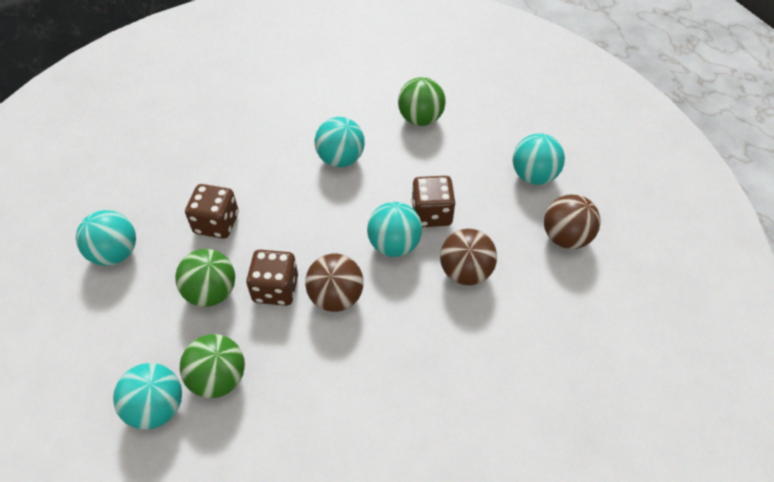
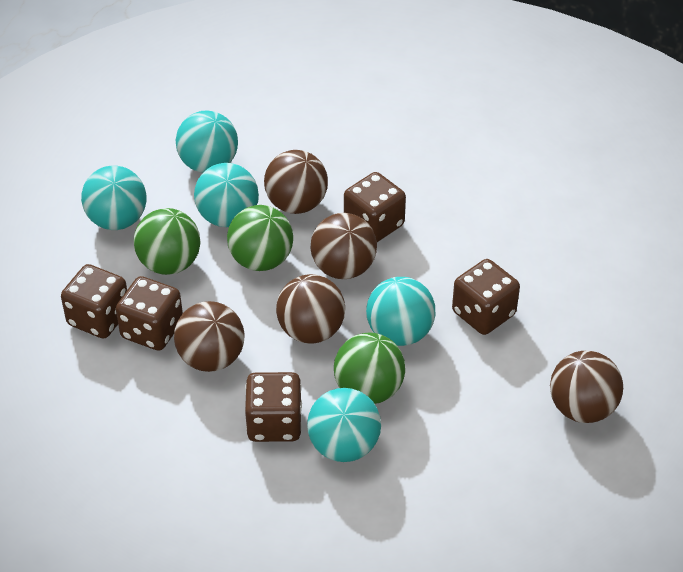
brown ball: [305,254,364,312] [440,229,497,285] [544,194,600,249] = 3 -> [174,301,245,372] [264,150,328,214] [276,274,345,344] [310,213,377,279] [550,351,623,423] = 5
brown dice: [185,184,239,239] [246,250,298,306] [412,176,456,227] = 3 -> [61,264,127,339] [116,276,183,351] [245,372,302,442] [344,172,406,242] [452,259,520,335] = 5

